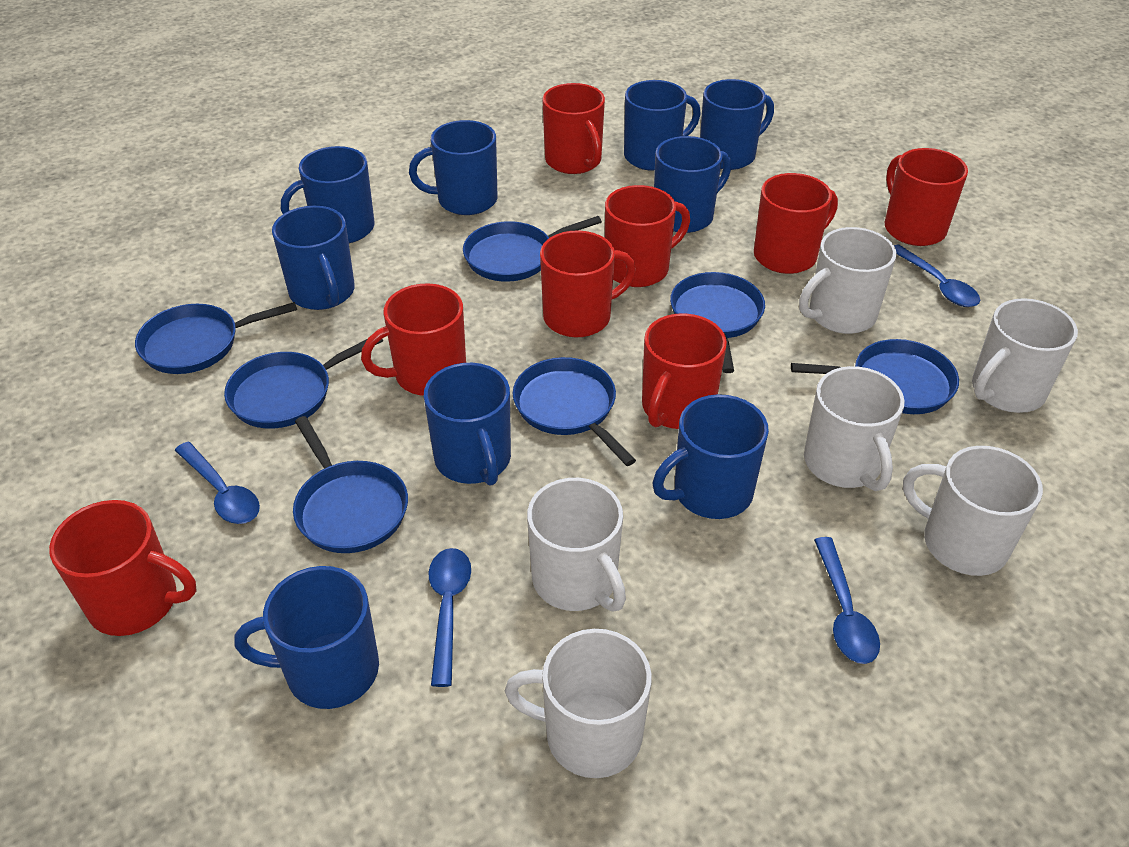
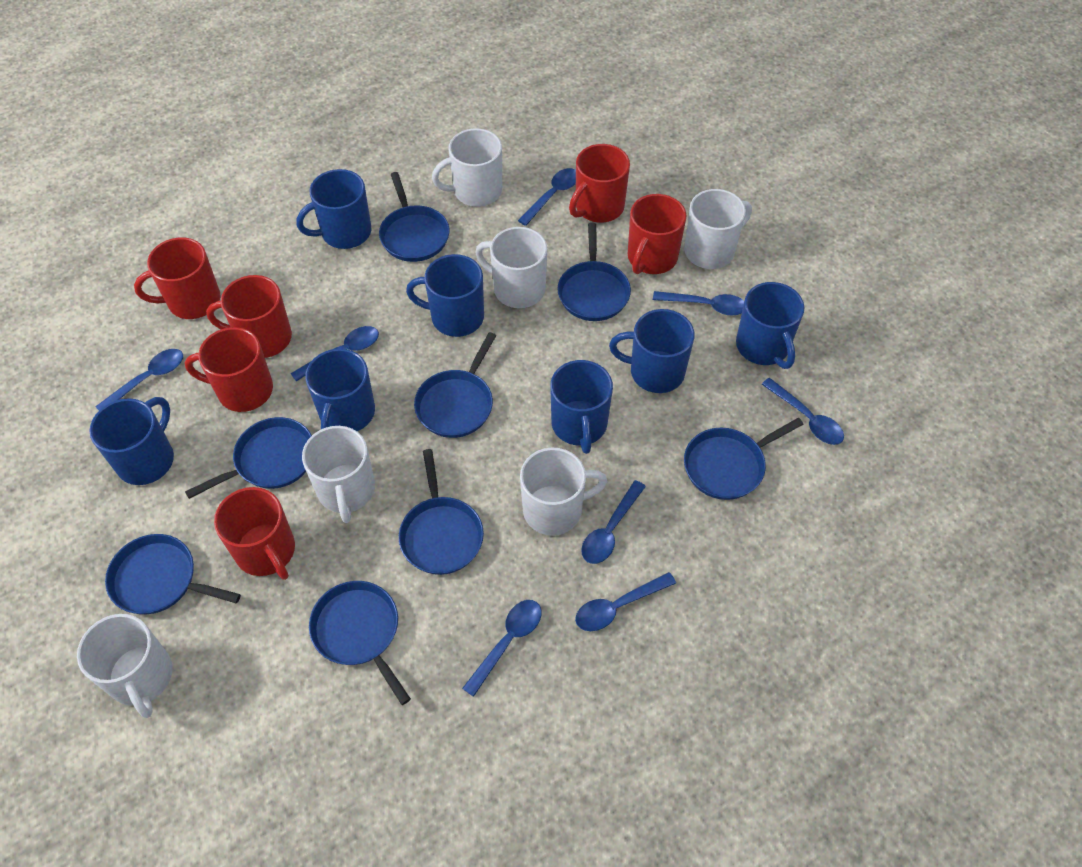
blue mug: [234,566,379,709] [272,206,355,310] [281,146,374,243] [409,120,497,215] [424,363,511,486] [624,80,701,171] [653,394,769,519] [654,136,731,233] [700,79,774,170] = 9 -> [89,397,174,485] [296,169,371,249] [305,349,375,431] [406,254,484,337] [550,360,613,454] [609,309,694,393] [736,282,805,369] = 7
blue pan: [135,302,297,374] [224,339,383,429] [293,416,408,553] [463,216,602,282] [513,357,636,466] [670,272,765,373] [791,339,959,414] = 7 -> [105,534,241,614] [185,417,312,499] [309,581,411,705] [379,172,450,262] [399,449,484,575] [414,332,496,438] [557,223,631,321] [684,418,804,500] = 8
blue spoon: [175,442,260,524] [429,548,471,687] [814,537,880,664] [894,244,980,307] = 4 -> [95,349,183,410] [291,326,379,382] [462,600,541,697] [518,168,576,226] [575,572,676,631] [581,480,646,564] [653,291,744,315] [762,378,844,445] = 8
red mug: [49,500,197,636] [361,283,466,396] [540,230,636,337] [542,83,605,174] [605,185,690,287] [642,313,727,429] [754,173,838,274] [884,148,968,246] = 8 -> [134,237,221,319] [185,327,273,412] [206,275,292,358] [214,487,295,580] [569,144,630,223] [628,194,686,274] = 6

